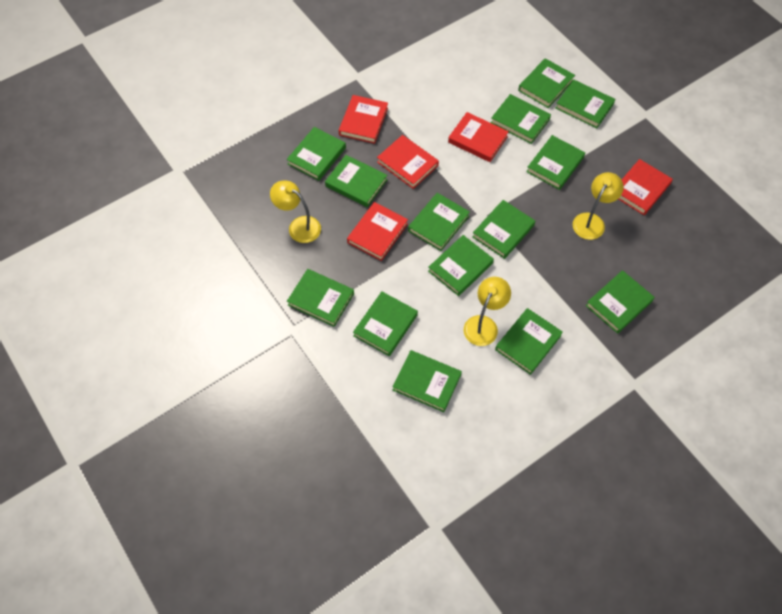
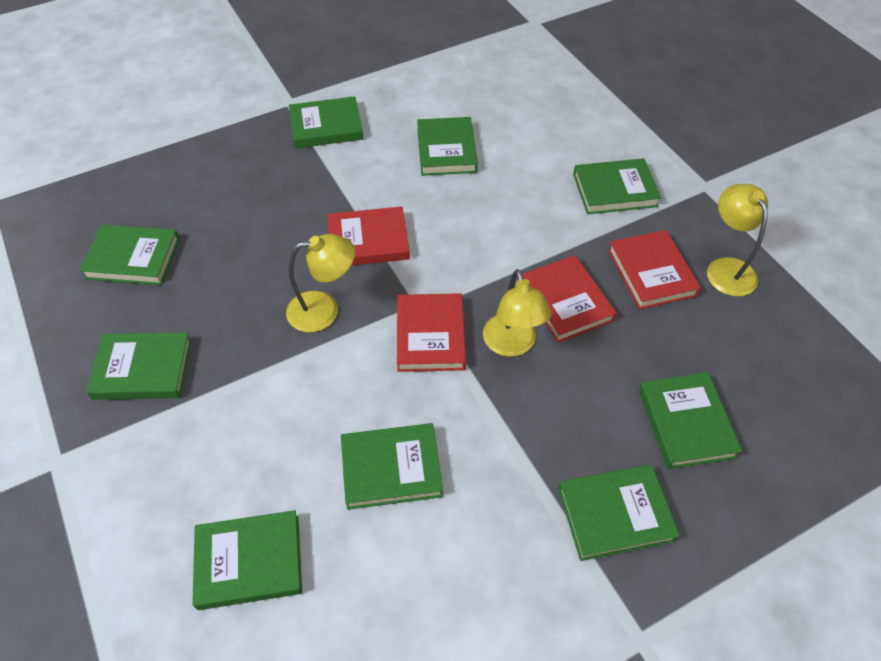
green book: [287,127,346,181] [287,269,354,327] [325,155,387,207] [353,291,418,356] [393,350,462,412] [408,193,470,251] [428,235,494,296] [472,200,535,259] [491,94,551,144] [495,308,563,375] [518,58,575,108] [526,135,585,190] [555,80,615,128] [586,270,655,334] = 14 -> [79,224,180,285] [86,333,192,400] [192,510,302,610] [289,96,363,148] [341,423,443,510] [417,117,478,176] [558,464,680,561] [573,158,661,214] [639,372,742,469] = 9
red book: [339,95,388,144] [347,202,408,261] [377,135,439,189] [448,112,509,162] [618,159,673,215] = 5 -> [327,206,410,266] [397,293,466,372] [522,255,617,343] [608,230,701,310] = 4

